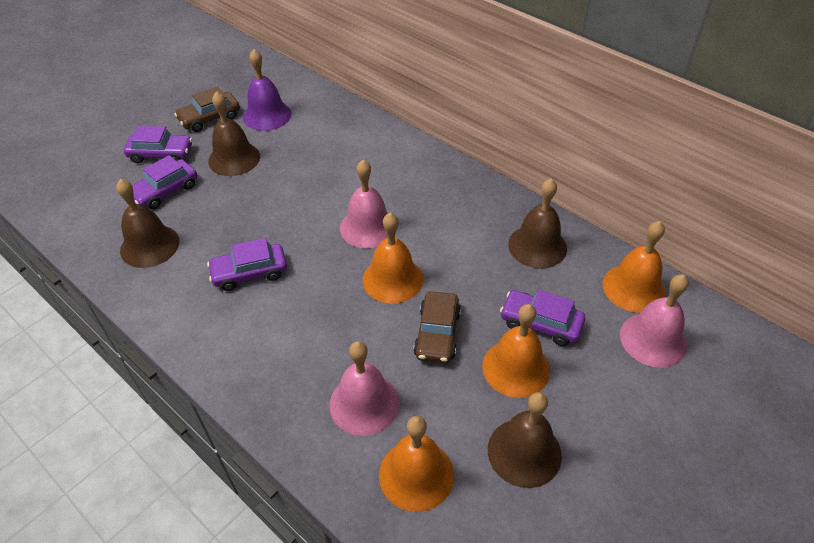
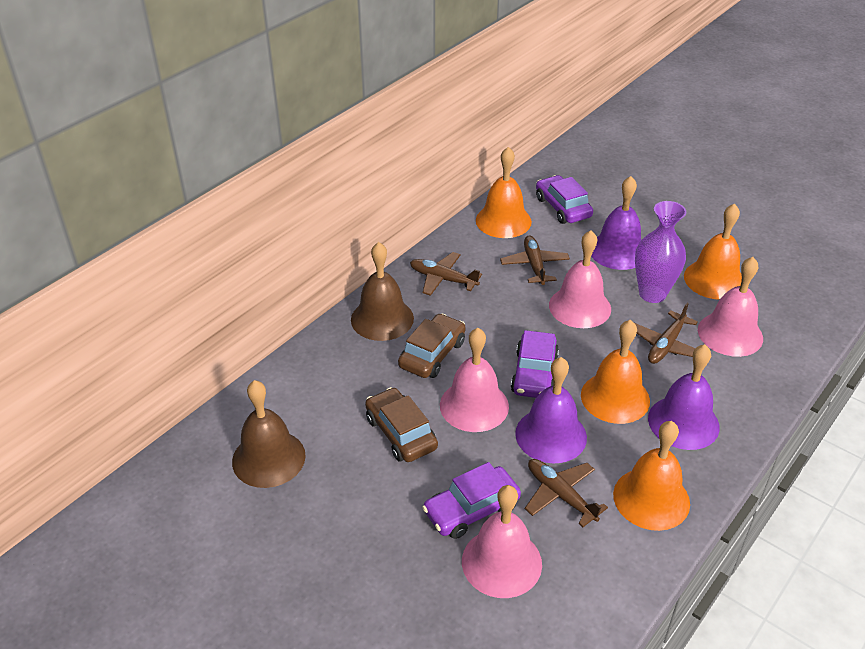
brown bell: [116,179,179,268] [208,91,260,176] [488,392,562,488] [508,179,567,269] = 4 -> [232,380,306,488] [351,242,414,341] = 2
brown plane: none = 0 -> [410,252,482,296] [500,235,570,285] [525,459,608,527] [635,303,698,364] = 4
pink bell: [330,341,399,436] [340,160,388,248] [620,274,689,368] = 3 -> [440,328,509,432] [462,485,542,598] [549,230,611,328] [698,257,763,357] = 4
purple bell: [243,49,291,131] = 1 -> [515,357,587,463] [591,176,641,270] [648,344,720,450] = 3
purple car: [124,126,192,164] [132,155,197,210] [207,238,287,291] [500,290,585,346] = 4 -> [422,462,521,539] [511,330,559,398] [536,175,593,224] = 3
purple vase: none = 0 -> [635,201,686,303] = 1

